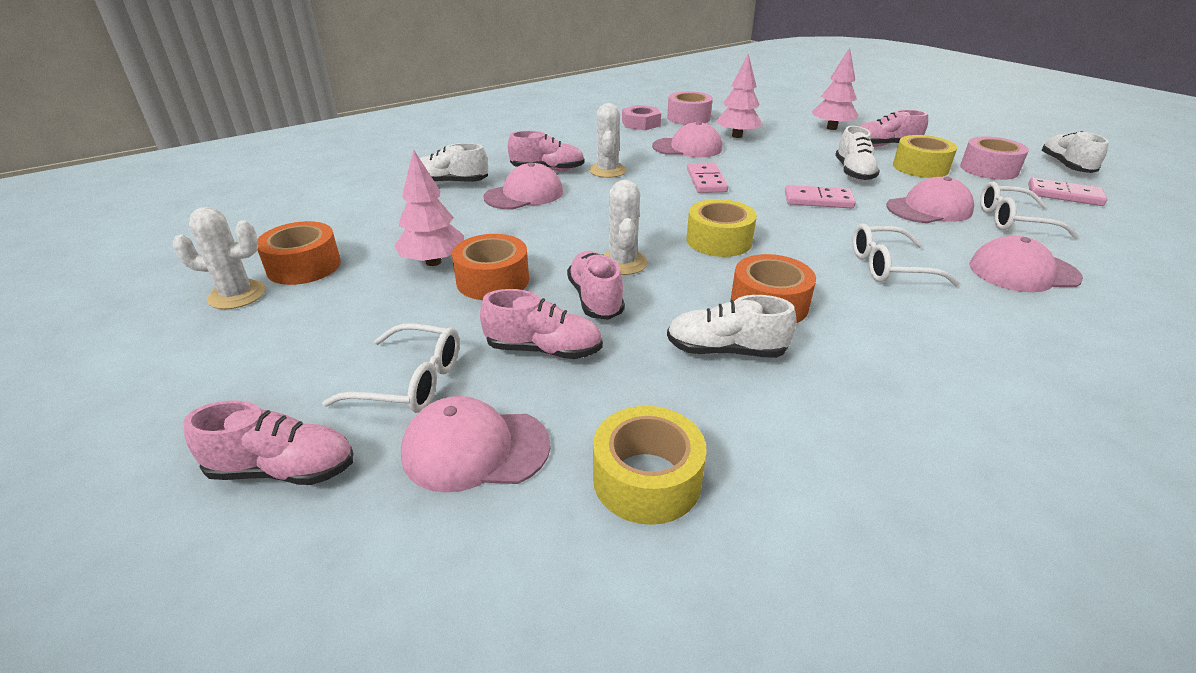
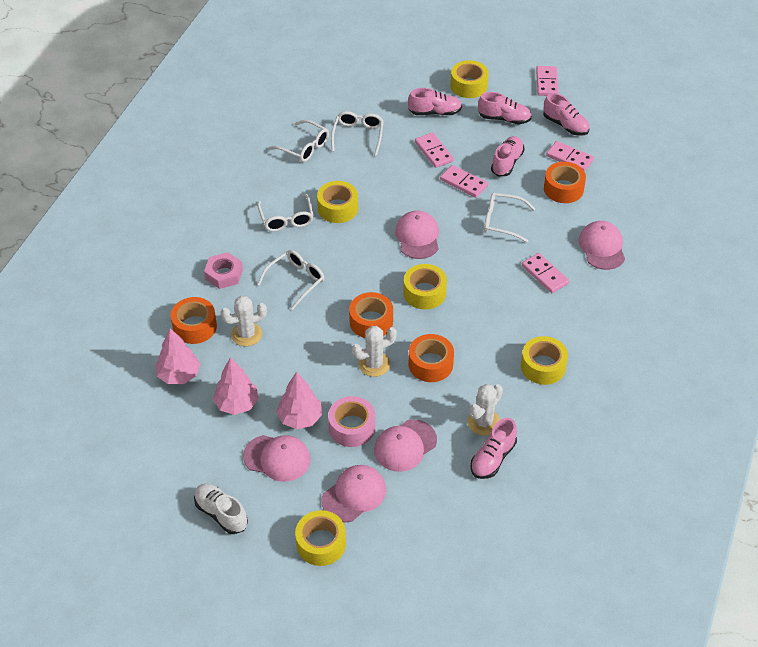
orange tape: [258,221,341,285] [452,234,529,300] [731,254,816,323] = 3 -> [171,297,217,344] [349,292,393,338] [409,334,454,382] [544,162,586,203] = 4
pink domino: [687,163,728,193] [785,185,856,208] [1028,178,1107,206] = 3 -> [415,132,454,168] [440,165,488,198] [522,253,569,293] [536,66,559,96] [546,141,594,172] = 5
pink tape: [667,91,713,125] [960,136,1029,180] = 2 -> [328,396,375,447] = 1
white glasses: [322,323,460,413] [852,224,960,287] [980,182,1079,239] = 3 -> [257,193,314,232] [257,250,325,310] [269,120,329,162] [331,111,384,156] [484,193,535,243] = 5
white shoe: [420,143,488,184] [667,295,796,358] [835,126,880,181] [1042,131,1109,173] = 4 -> [194,484,248,534] = 1
yellow tape: [593,406,707,525] [686,199,757,257] [893,135,957,178] = 3 -> [295,510,346,566] [317,181,358,223] [403,264,447,309] [451,60,489,98] [521,336,568,385] = 5

